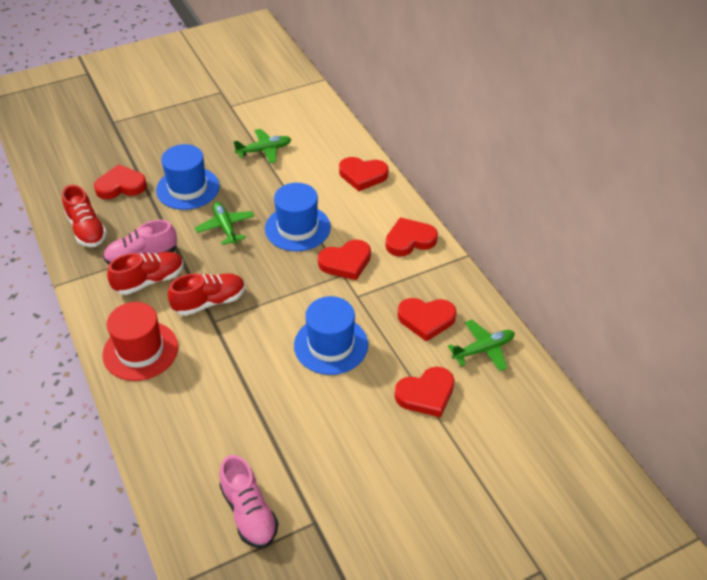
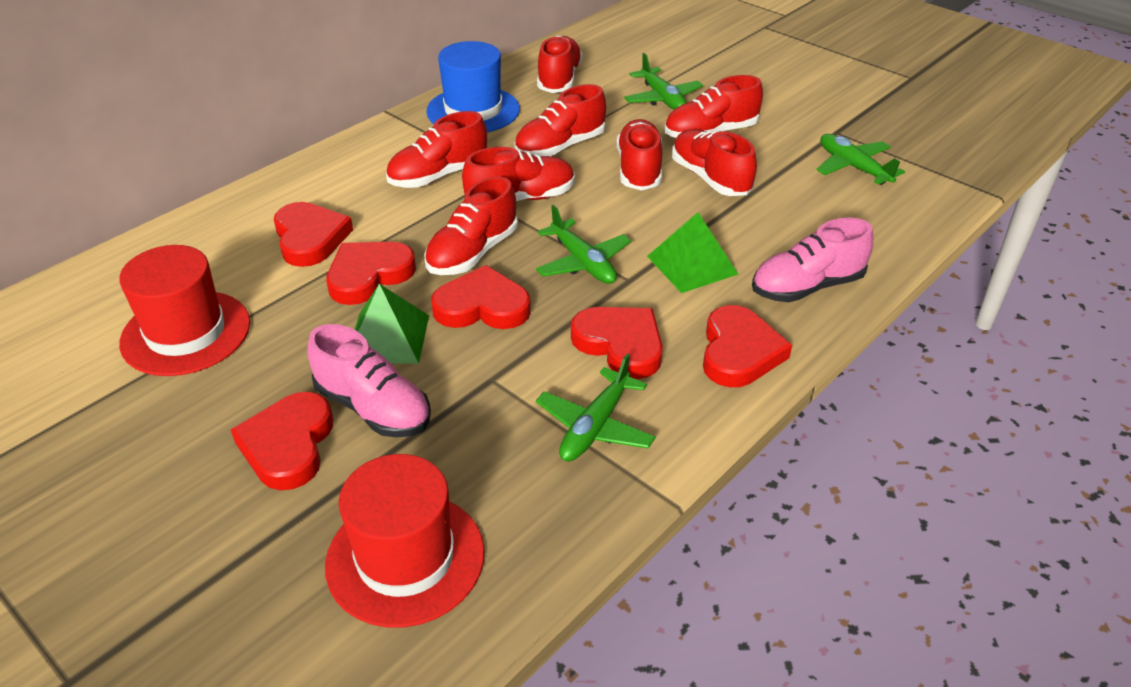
blue hat: [156,144,220,210] [265,183,331,251] [294,296,368,375] = 3 -> [426,41,520,132] = 1
green plane: [195,202,254,245] [234,129,291,164] [448,320,515,371] = 3 -> [536,205,631,284] [536,353,656,461] [624,53,703,110] [816,134,905,185] = 4
green pyramid: none = 0 -> [355,284,429,364] [647,212,738,293] = 2
red hat: [102,302,178,381] = 1 -> [119,245,250,376] [325,454,485,628] = 2
red shoe: [62,185,107,247] [107,252,184,295] [168,273,245,316] = 3 -> [386,111,487,188] [424,176,518,275] [462,147,575,201] [514,84,606,156] [537,35,583,93] [617,119,662,190] [664,75,763,138] [672,129,757,196] = 8

